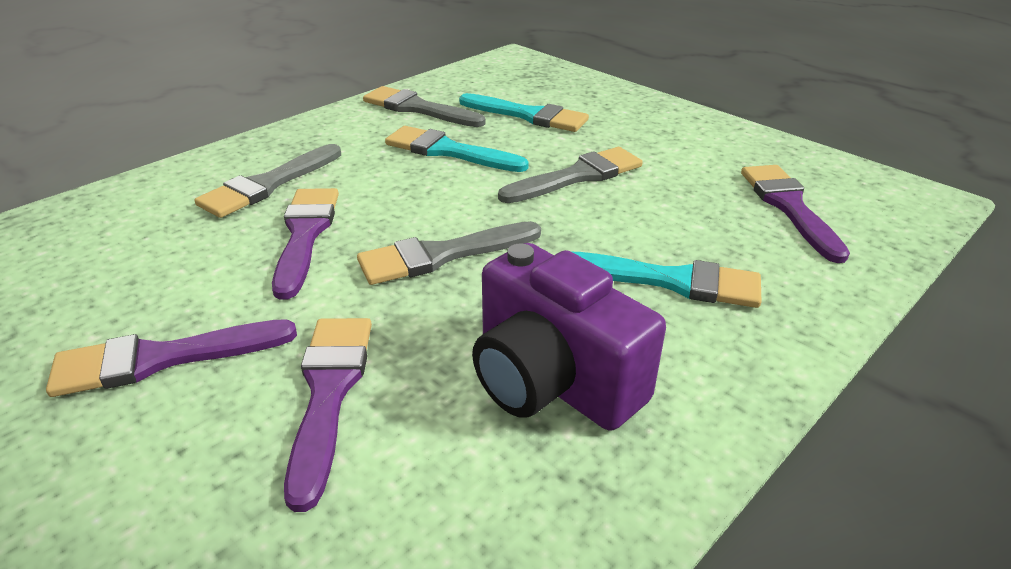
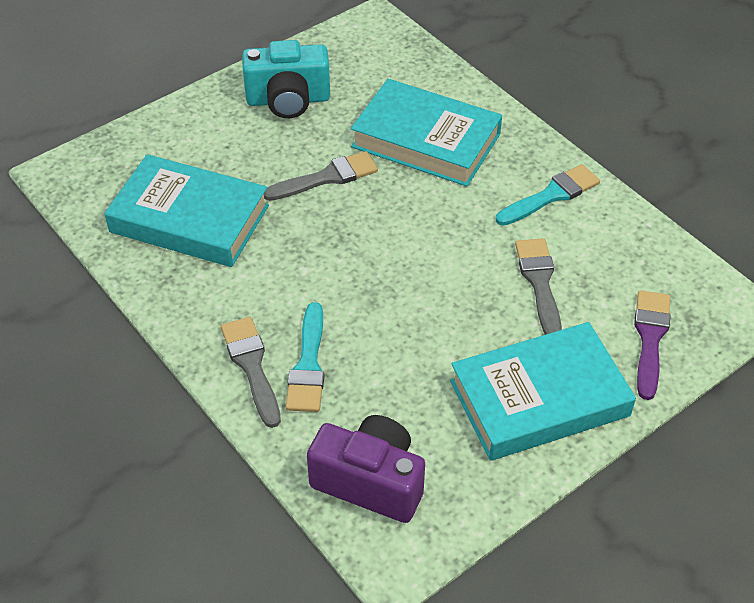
grey brush: [195,144,341,218] [357,221,541,285] [363,86,486,127] [498,147,643,203] = 4 -> [221,317,281,428] [264,151,378,201] [515,238,562,335] = 3
purple brush: [46,319,297,397] [272,188,339,300] [284,318,372,512] [741,165,850,263] = 4 -> [634,290,670,400] = 1
turquoise book: none = 0 -> [104,154,269,267] [351,79,502,186] [450,322,636,461] = 3
turquoise brush: [385,126,529,172] [459,93,589,132] [573,252,761,308] = 3 -> [286,302,325,412] [496,164,600,226] = 2
turquoise camera: none = 0 -> [242,40,330,118] = 1

